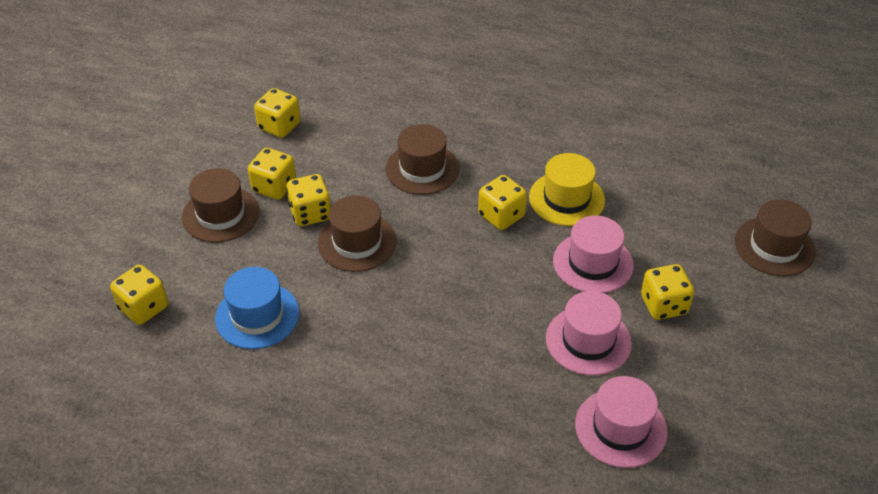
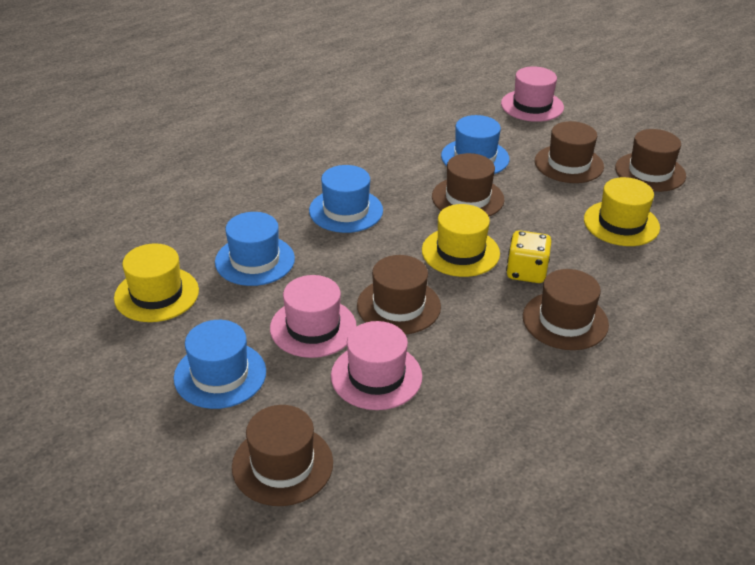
blue hat: [215,267,299,349] = 1 -> [174,320,266,409] [215,212,295,286] [309,165,383,233] [441,115,509,174] = 4
brown hat: [182,168,260,242] [318,195,397,272] [386,124,459,195] [735,199,816,276] = 4 -> [232,405,333,506] [357,255,441,334] [432,153,504,217] [523,269,609,350] [535,121,604,183] [615,129,686,192] = 6
yellow dice: [110,265,168,325] [248,148,296,200] [254,88,301,138] [286,174,331,226] [478,175,527,230] [641,264,694,320] = 6 -> [506,230,551,283] = 1
yellow hat: [529,153,605,226] = 1 -> [114,243,199,322] [422,204,500,277] [584,177,660,246] = 3

